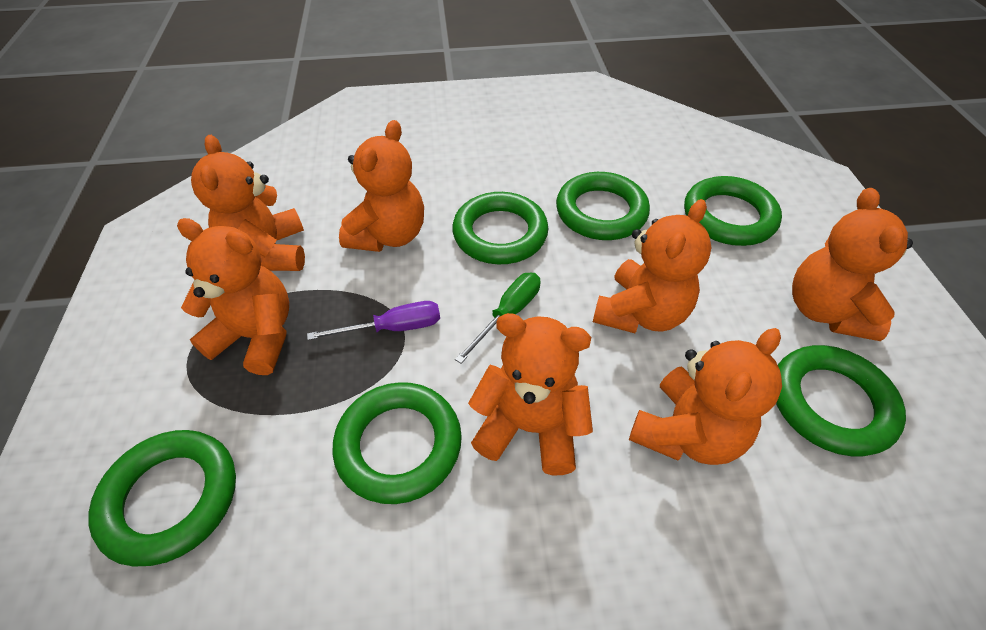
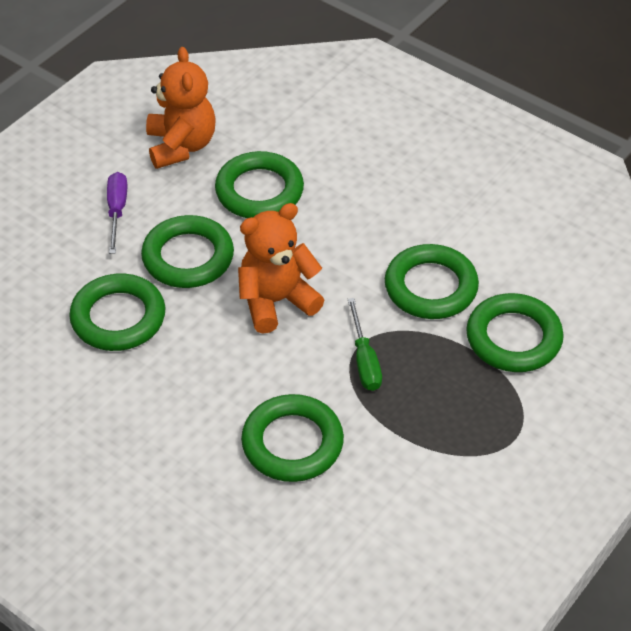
orange teddy bear: [177,218,289,375] [191,135,305,271] [339,120,424,252] [468,313,593,475] [593,199,712,333] [629,328,782,465] [792,188,913,341] = 7 -> [146,47,216,169] [238,203,324,334] = 2

